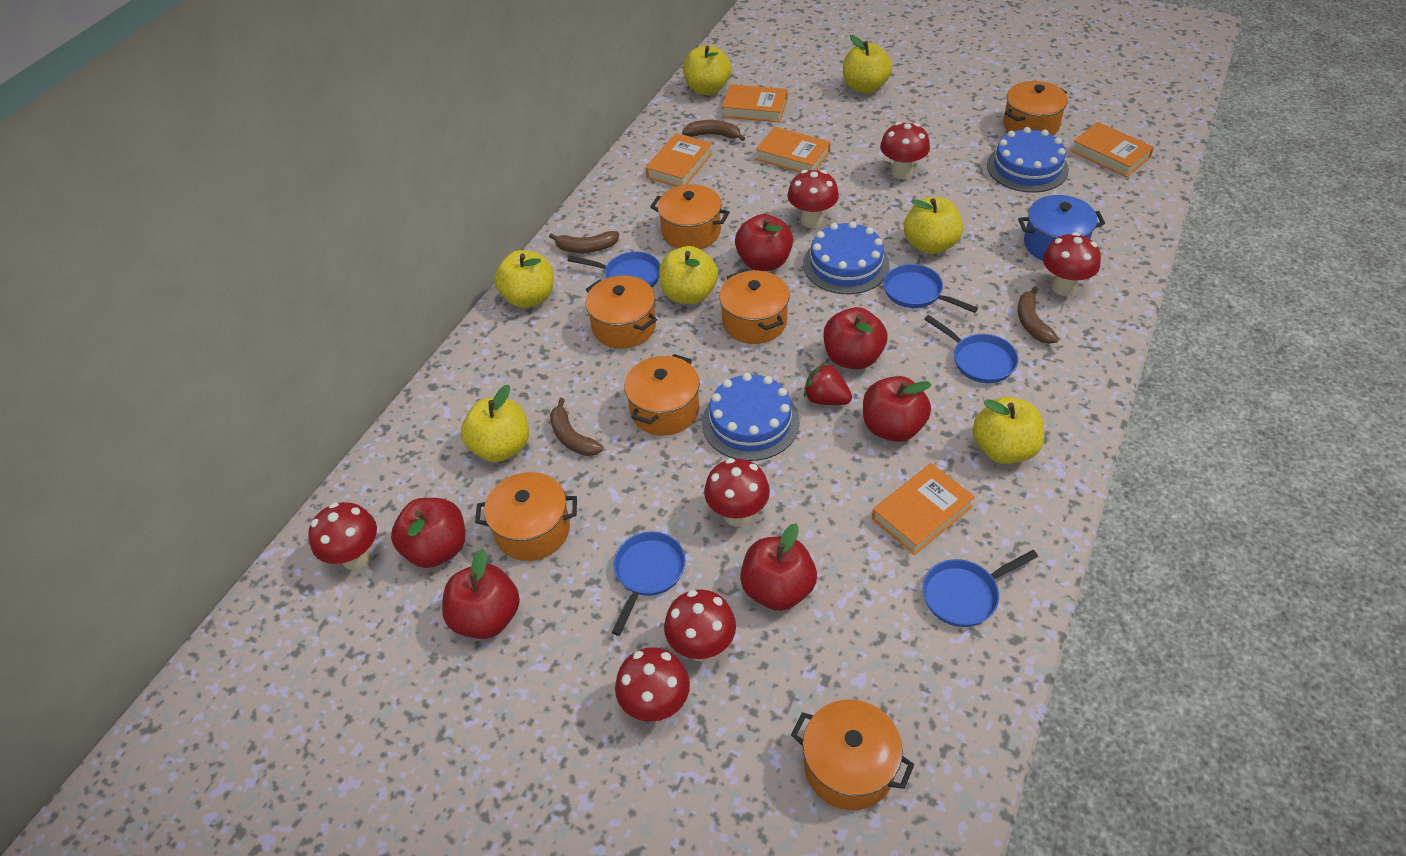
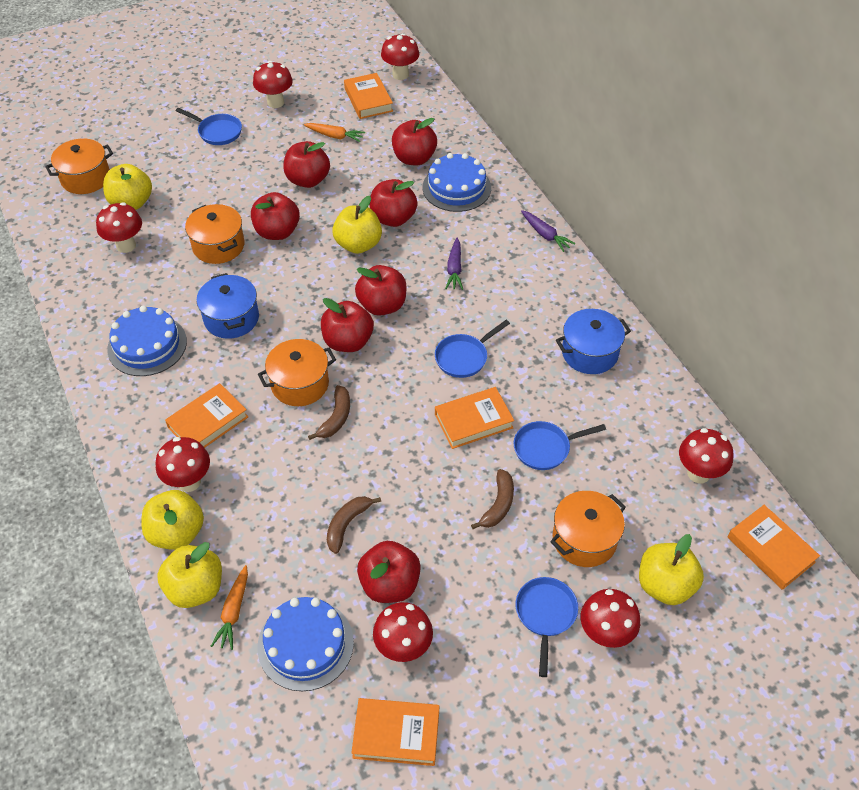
blue pan: [567,251,660,288] [611,531,686,636] [883,264,978,313] [923,550,1038,627] [924,315,1018,383] = 5 -> [176,108,242,145] [435,320,510,378] [514,421,606,470] [516,577,578,677] = 4
blue pot: [1018,195,1105,261] = 1 -> [197,273,259,339] [556,309,631,374] = 2
brown banana: [549,231,619,253] [550,398,604,456] [682,120,745,141] [1018,286,1059,344] = 4 -> [308,385,350,440] [327,496,381,554] [471,469,514,529] = 3
orange carrot: none = 0 -> [211,565,248,650] [304,123,365,142] = 2
orange pot: [475,472,577,561] [585,276,657,349] [624,354,700,436] [650,184,730,249] [719,270,790,344] [791,699,914,810] [1003,81,1068,136] = 7 -> [45,138,113,194] [185,204,244,264] [258,339,336,406] [550,491,626,567] = 4
purple carrot: none = 0 -> [445,238,463,290] [521,210,575,252] = 2
red apple: [391,498,465,568] [442,549,520,639] [735,214,793,271] [740,523,817,611] [824,307,888,369] [863,376,932,442] = 6 -> [251,192,300,240] [283,141,330,188] [321,298,374,352] [355,265,407,316] [357,541,421,603] [370,179,418,227] [392,118,437,165] = 7
red strawberry: [804,363,852,405] = 1 -> none = 0
yellow apple: [461,385,529,462] [494,250,554,308] [659,246,718,304] [683,45,731,95] [843,35,892,94] [904,197,963,254] [973,397,1044,464] = 7 -> [103,164,152,210] [141,490,204,550] [157,542,222,608] [332,196,382,254] [639,534,704,605] = 5

